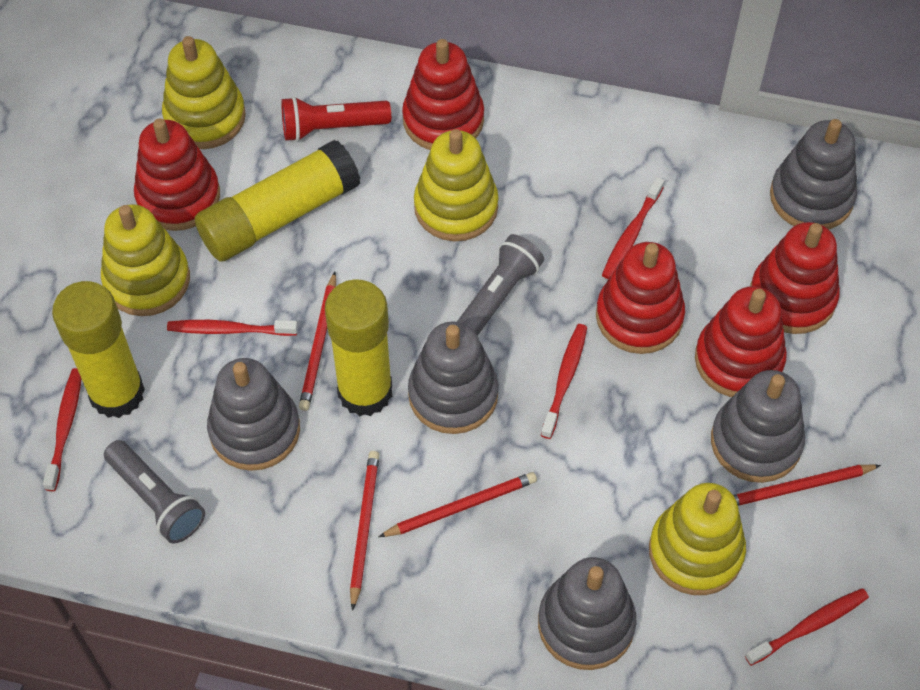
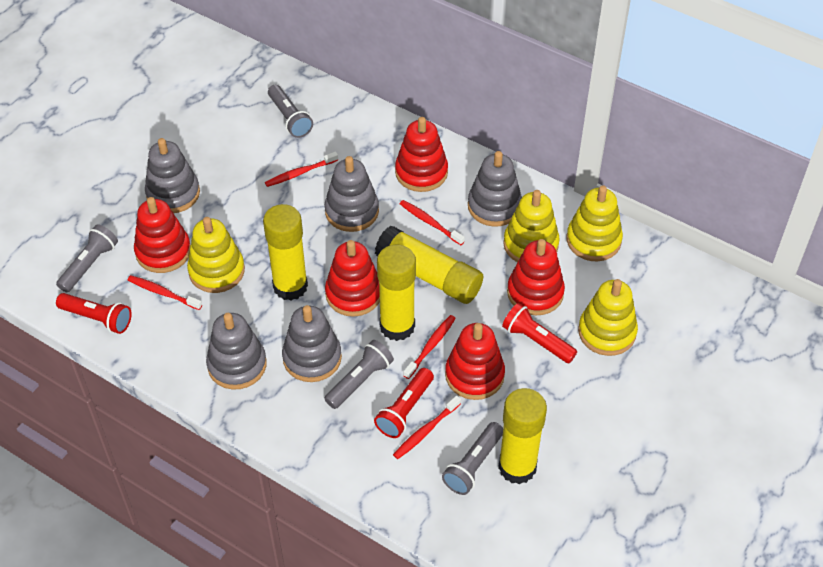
grey flashlight: [104,440,205,544] [457,234,544,336] = 2 -> [56,224,118,292] [268,85,313,138] [324,340,394,409] [442,422,503,495] = 4
red flashlight: [281,96,391,142] = 1 -> [56,293,132,334] [374,368,434,438] [502,303,577,363] = 3
red pencil: [299,272,336,411] [350,451,379,611] [379,472,537,537] [733,464,881,506] = 4 -> none = 0
yellow glue stick: [52,281,145,418] [195,140,361,262] [325,279,392,416] = 3 -> [263,204,308,301] [375,226,483,304] [377,245,416,341] [498,388,547,484] = 4

